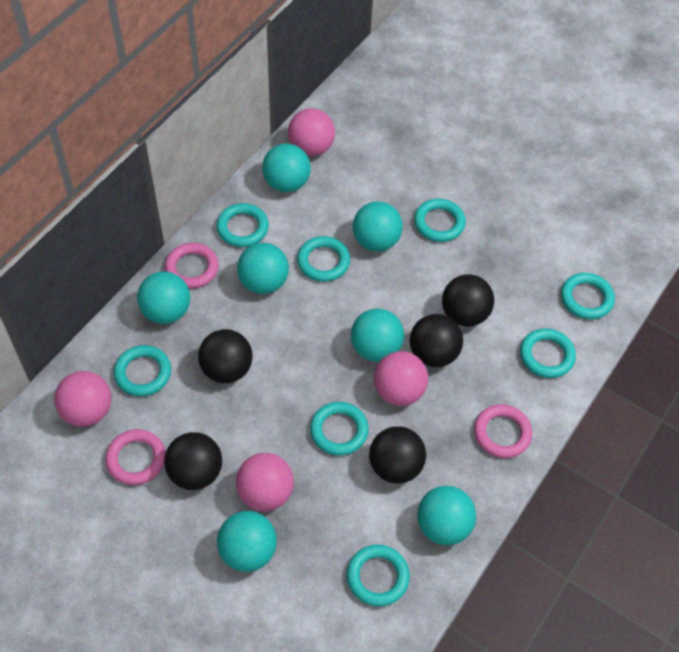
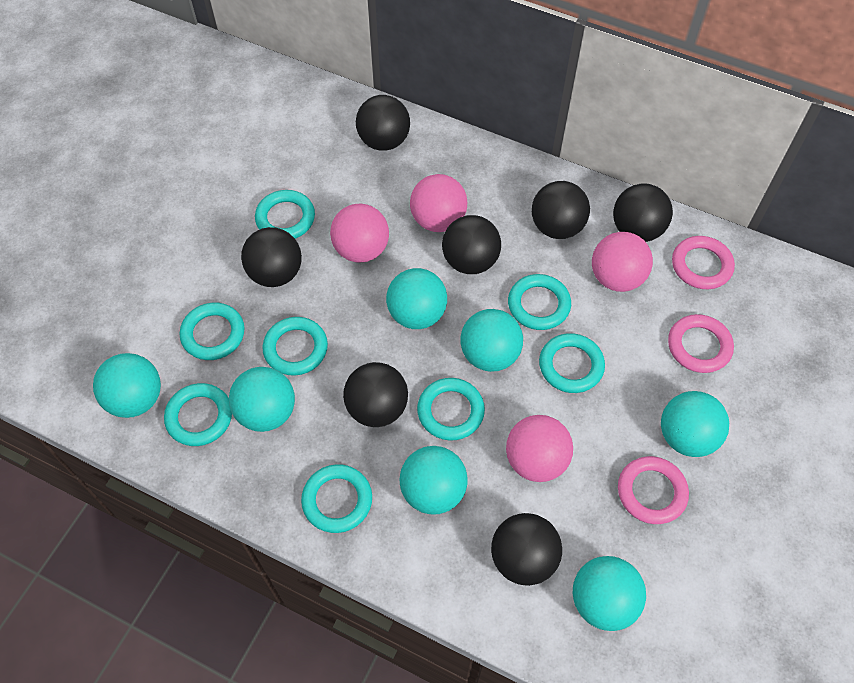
black ball: [164,432,222,490] [198,329,252,383] [369,426,426,484] [410,314,463,367] [442,274,494,326] = 5 -> [241,227,302,287] [343,362,408,427] [356,95,410,151] [442,215,501,274] [491,513,562,586] [532,181,590,239] [613,184,673,242] = 7

